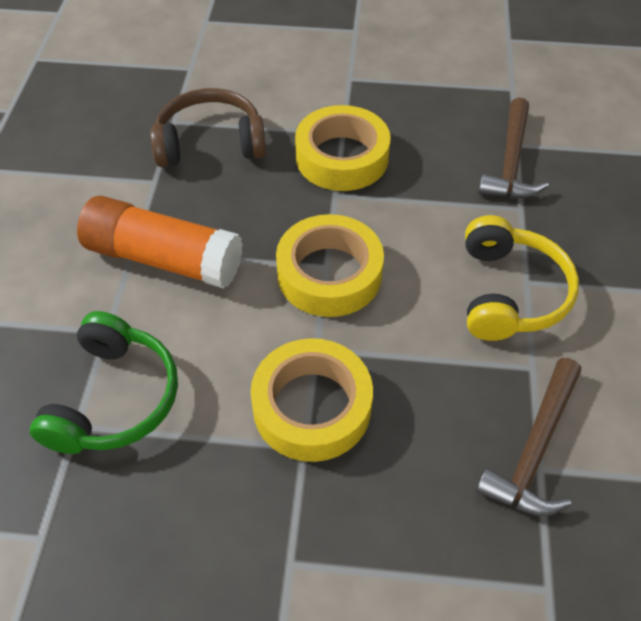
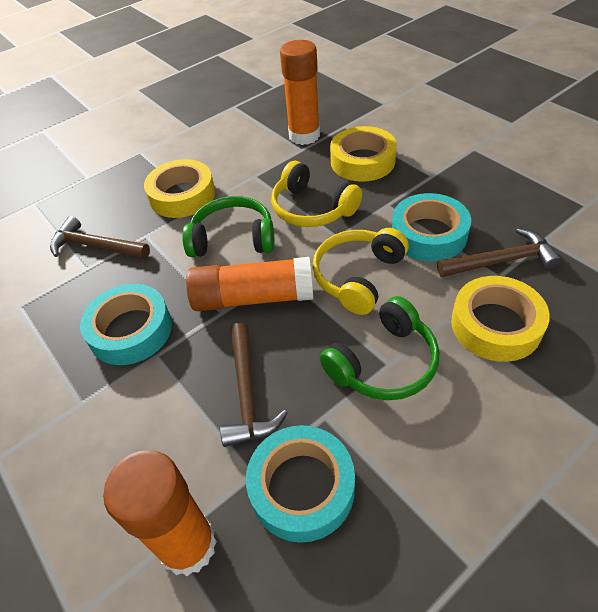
brown hammer: [476,358,581,516] [478,98,549,198] = 2 -> [50,216,150,259] [220,323,288,447] [437,228,562,277] = 3
brown headphones: [150,88,266,167] = 1 -> none = 0
green headphones: [30,311,178,454] = 1 -> [182,196,275,257] [320,296,439,400] = 2
orange glue stick: [77,196,243,288] = 1 -> [103,450,217,576] [186,257,313,311] [280,40,320,145] = 3
turquoise tape: none = 0 -> [80,284,172,365] [246,425,355,543] [392,193,471,261] = 3
yellow headphones: [465,215,579,341] = 1 -> [271,161,362,227] [312,228,409,315] = 2

